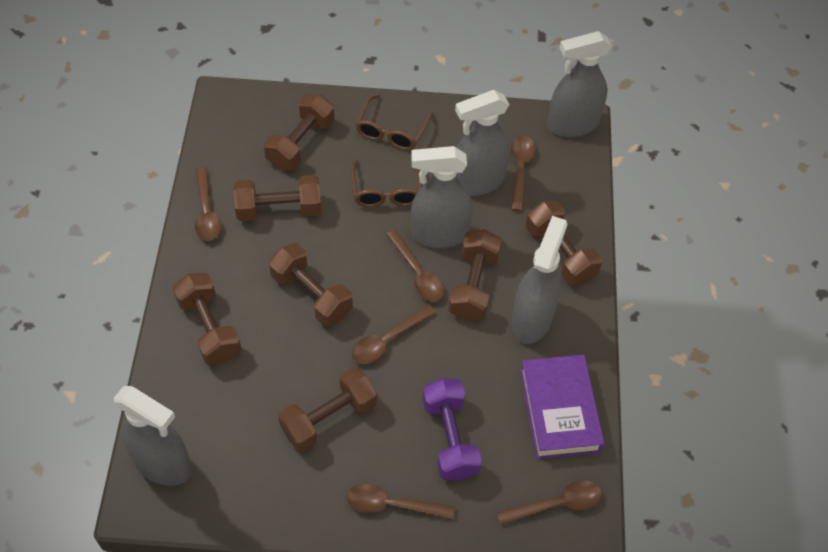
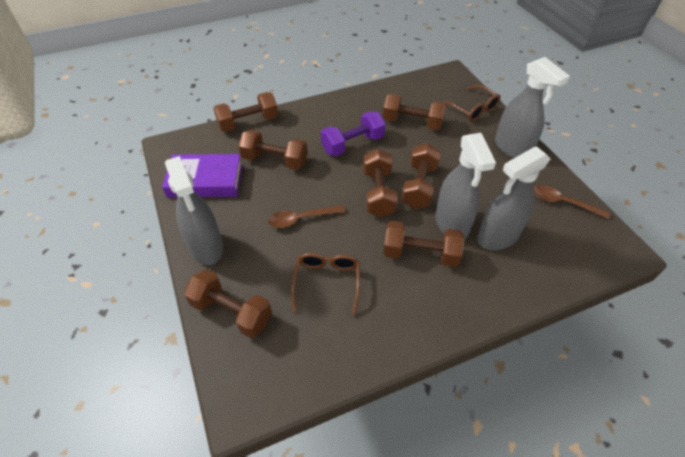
brown spoon: [195,167,221,241] [347,484,455,519] [352,304,436,364] [386,229,444,302] [496,480,602,525] [511,136,536,211] = 6 -> [268,205,345,228] [533,185,610,219] = 2
grey spray bottle: [114,386,192,486] [411,146,473,248] [455,90,510,196] [511,216,568,344] [547,31,612,137] = 5 -> [165,156,223,265] [435,133,496,240] [477,146,551,250] [495,57,570,159] = 4

